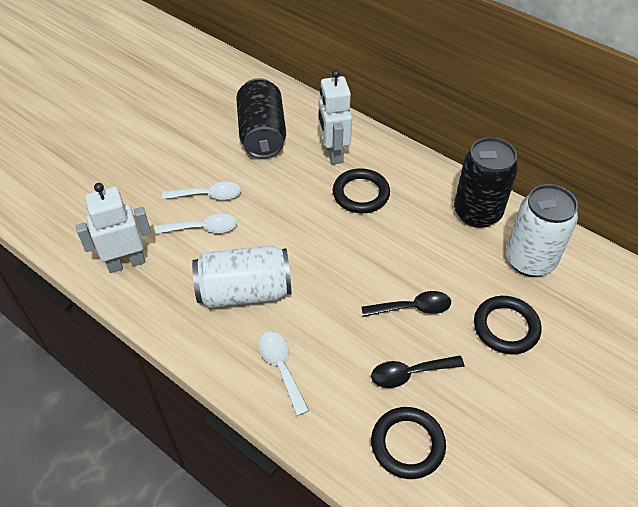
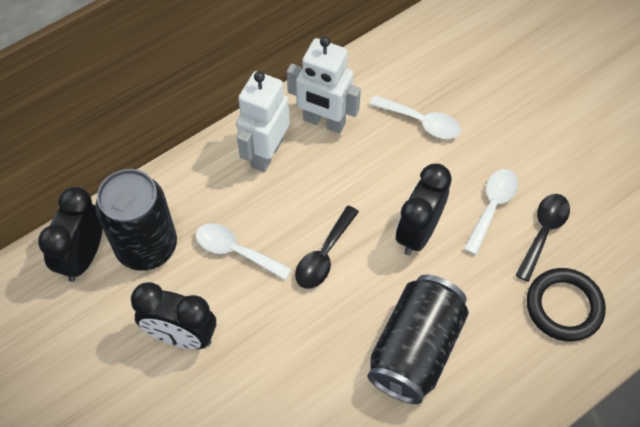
black clock: none = 0 -> [38,187,103,282] [131,282,216,349] [396,164,452,255] = 3
black ring: [333,168,390,214] [371,407,446,479] [474,296,542,354] = 3 -> [527,268,606,342] = 1
white can: [192,245,292,308] [506,184,578,277] = 2 -> none = 0

